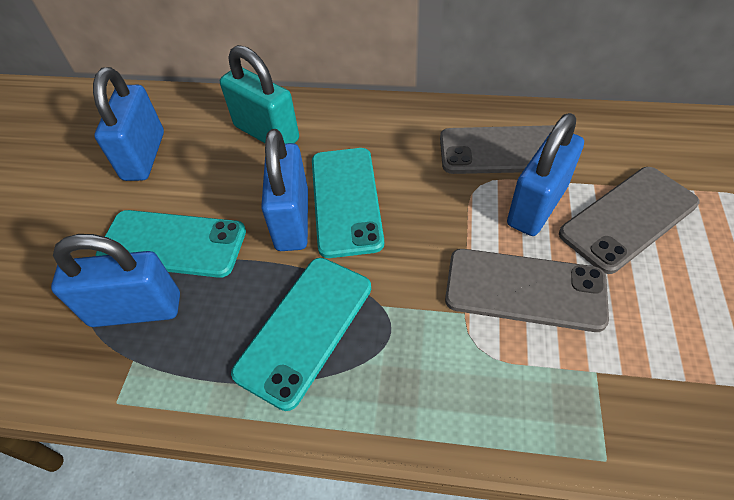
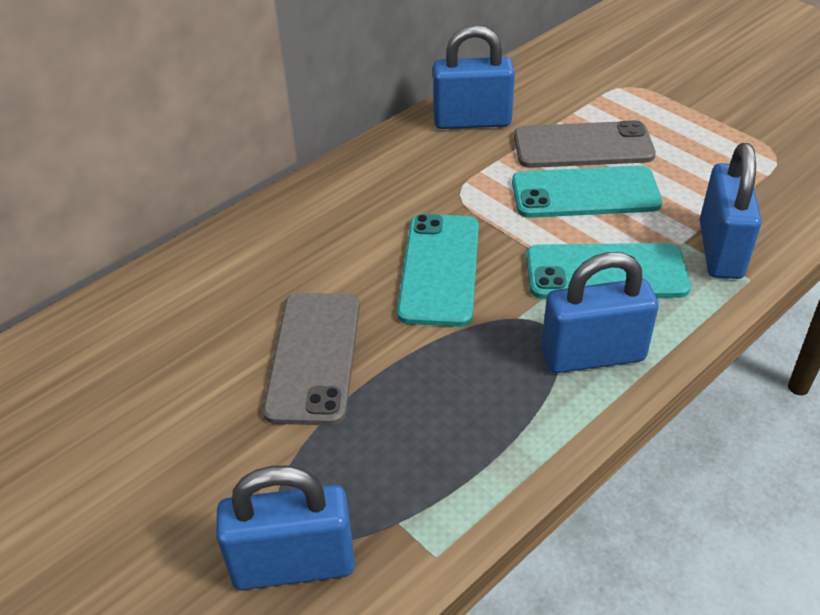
grey phone: [440,125,555,174] [445,249,609,332] [559,167,699,274] = 3 -> [263,293,360,425] [514,120,656,168] = 2
turquoise padlock: [220,45,299,144] = 1 -> none = 0

